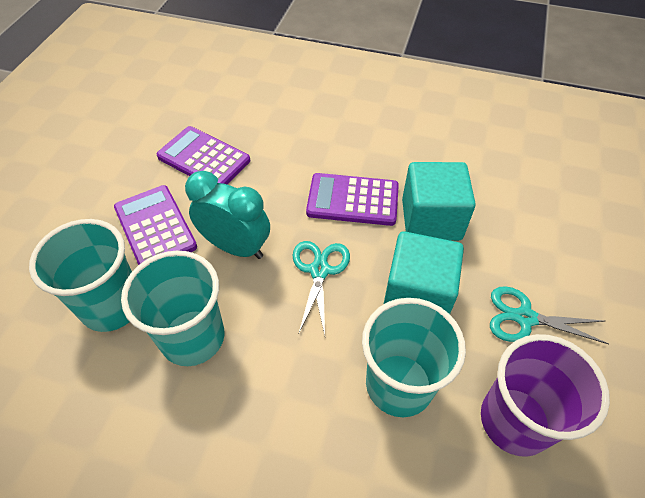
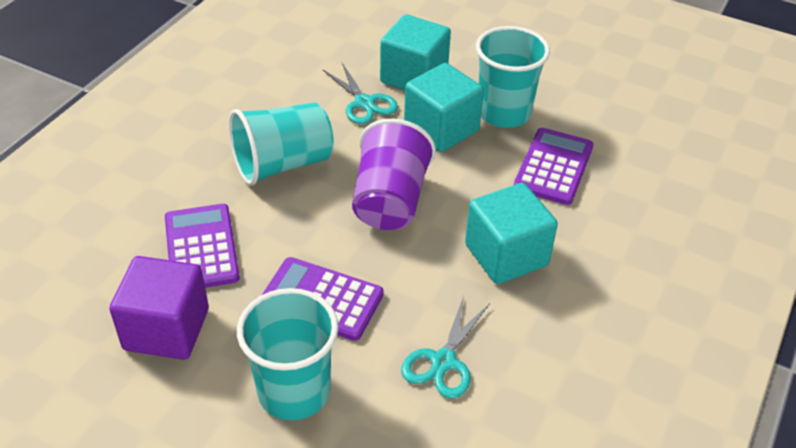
purple cube: none = 0 -> [109,256,209,360] = 1
turquoise clock: [185,171,270,259] = 1 -> none = 0
turquoise cube: [383,231,464,314] [402,162,476,241] = 2 -> [380,14,451,90] [404,63,484,152] [465,183,558,284] = 3

